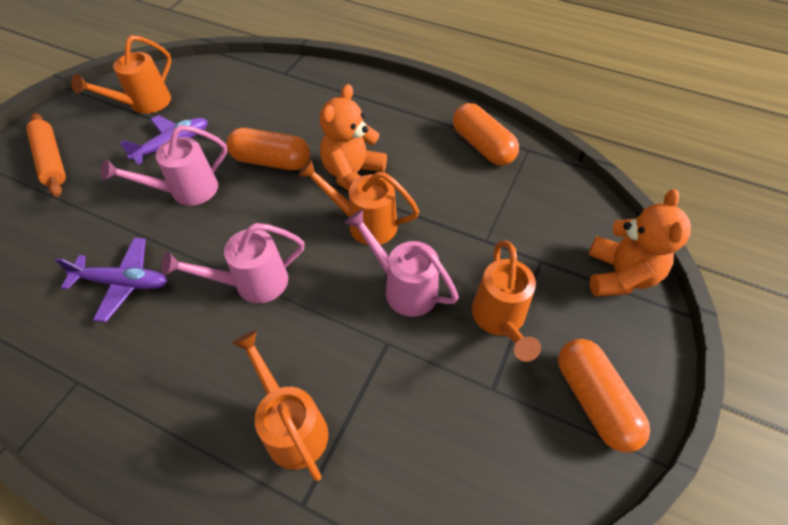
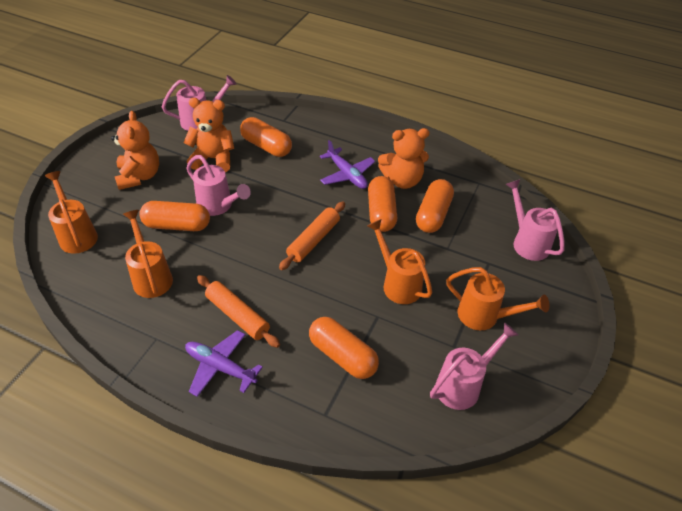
orange capsule: [226,128,310,170] [453,103,519,166] [558,339,650,453] = 3 -> [139,201,210,231] [240,117,292,157] [309,317,379,379] [368,176,397,232] [416,179,454,233] = 5
orange rolling pin: [26,113,66,197] = 1 -> [197,275,280,348] [279,202,345,270] = 2
orange teddy bear: [320,84,387,191] [589,189,691,296] = 2 -> [111,111,159,190] [183,98,234,172] [378,128,429,189] = 3
pink watering can: [101,125,227,206] [161,223,305,303] [345,209,459,317] = 3 -> [162,75,237,131] [186,155,251,216] [430,322,519,410] [505,179,565,261] = 4

